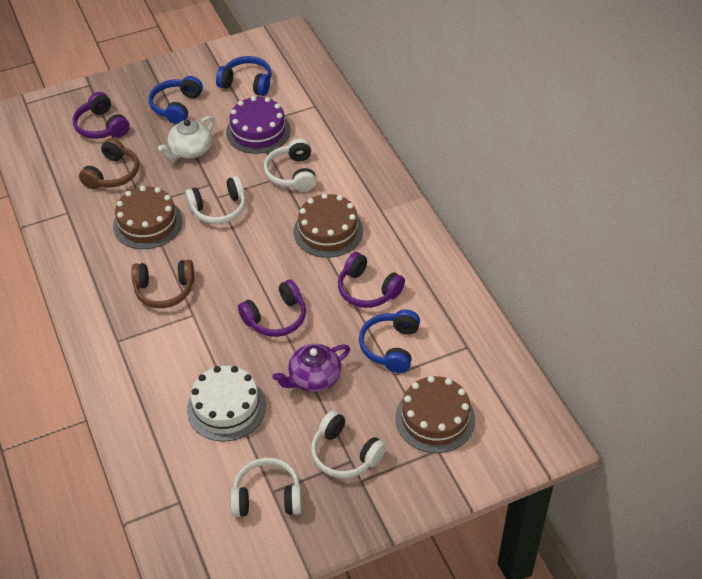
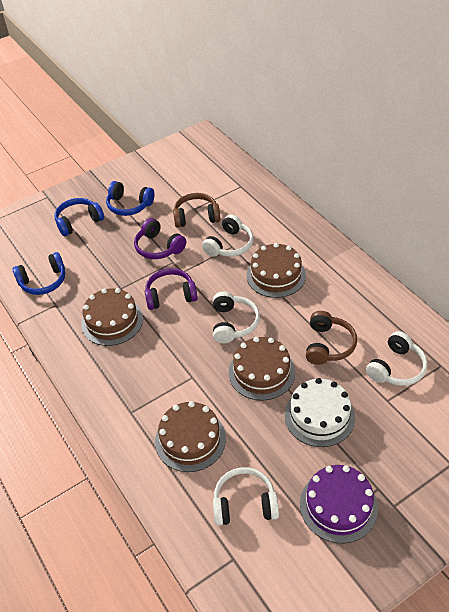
brown cake: [113,186,183,249] [294,193,363,258] [396,376,475,453] = 3 -> [81,288,143,346] [155,401,226,472] [229,337,295,401] [246,243,306,298] = 4
purple headphones: [73,92,130,139] [238,279,306,337] [338,252,405,308] = 3 -> [134,218,186,259] [145,268,198,310] = 2
purple teapot: [272,344,350,392] = 1 -> none = 0
white teapot: [158,116,215,159] = 1 -> none = 0

